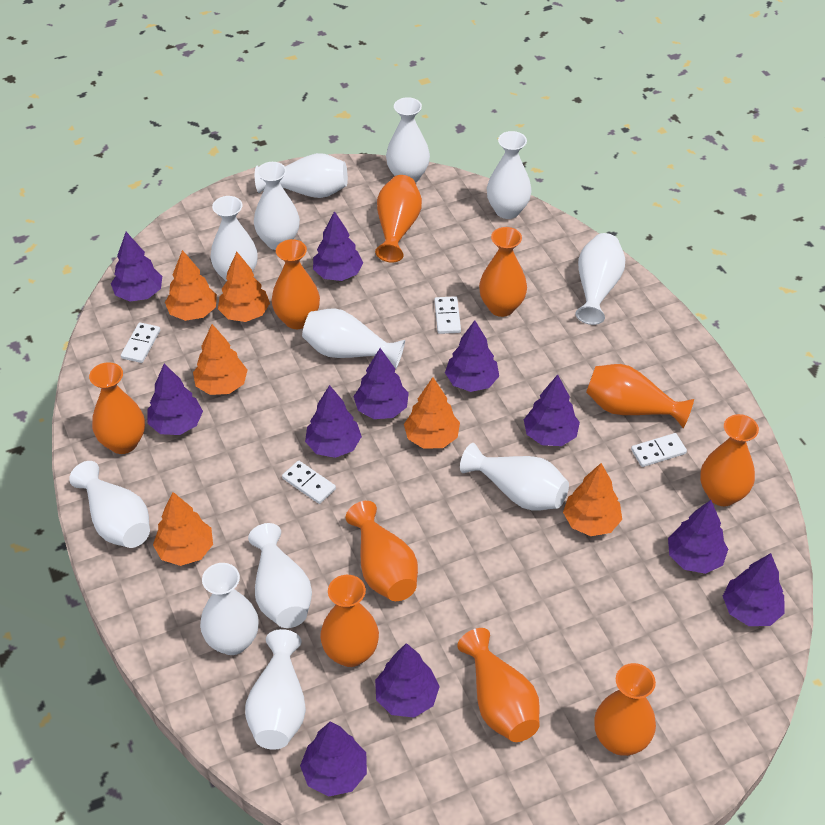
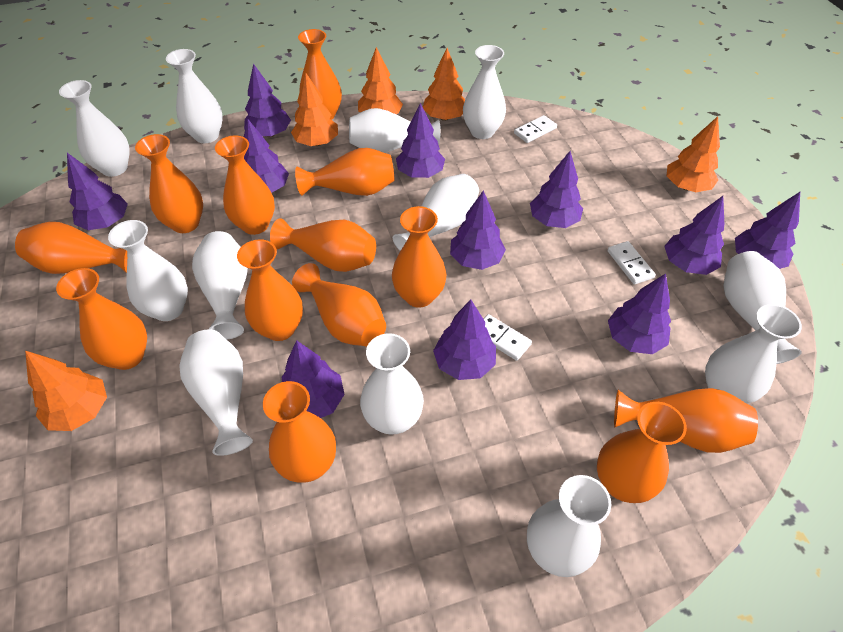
orange tree: [153,492,213,566] [165,250,217,321] [193,324,247,395] [218,252,270,322] [404,377,460,449] [563,463,622,536] = 6 -> [25,351,107,431] [291,72,338,146] [358,47,403,114] [423,48,465,121] [667,116,720,192] = 5
orange vase: [89,362,145,454] [272,239,320,329] [320,575,379,667] [346,501,418,601] [375,175,422,263] [457,628,540,742] [479,227,527,317] [586,364,694,428] [594,663,656,756] [700,414,759,506] = 10 -> [15,222,127,274] [56,268,147,370] [135,134,203,233] [215,135,275,235] [237,239,303,341] [263,381,336,483] [270,218,376,272] [292,263,386,347] [295,148,394,196] [298,29,342,120] [392,206,447,308] [597,402,687,503] [614,388,758,453] = 13
white domino: [121,322,160,363] [282,460,336,504] [434,296,461,334] [631,433,687,467] = 4 -> [484,314,532,361] [514,115,557,143] [608,241,656,285] = 3

